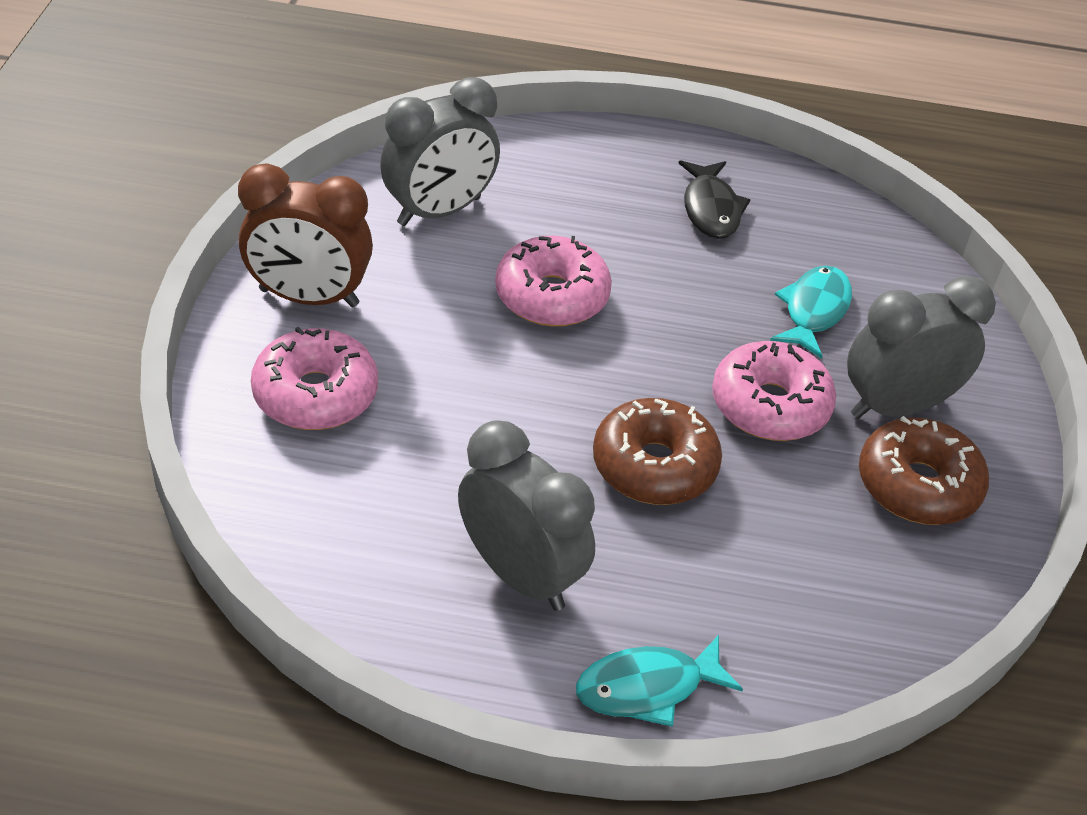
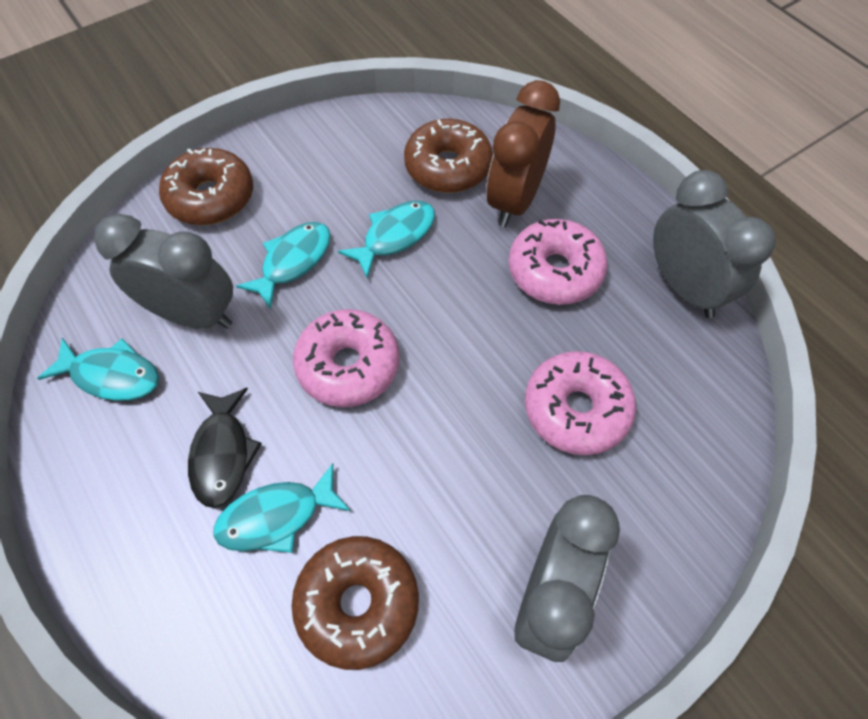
brown donut: [593,398,722,505] [859,416,989,525] = 2 -> [159,148,253,225] [292,536,419,670] [404,119,493,193] = 3
turquoise fish: [576,635,743,727] [770,266,852,359] = 2 -> [37,338,159,401] [214,463,350,553] [236,222,330,310] [338,201,435,278] = 4

